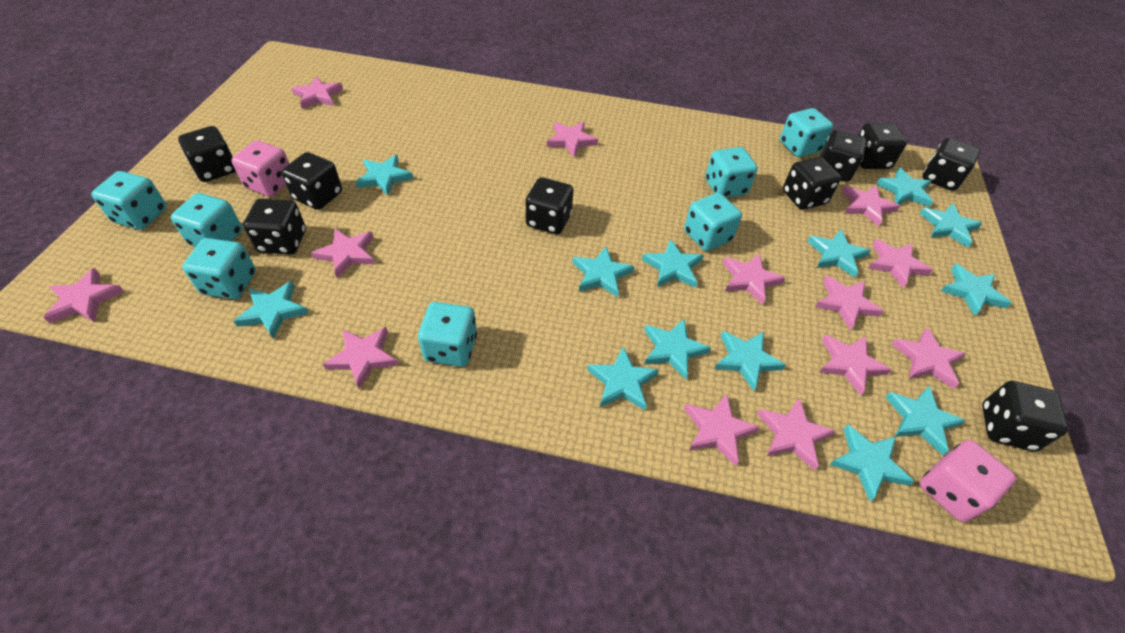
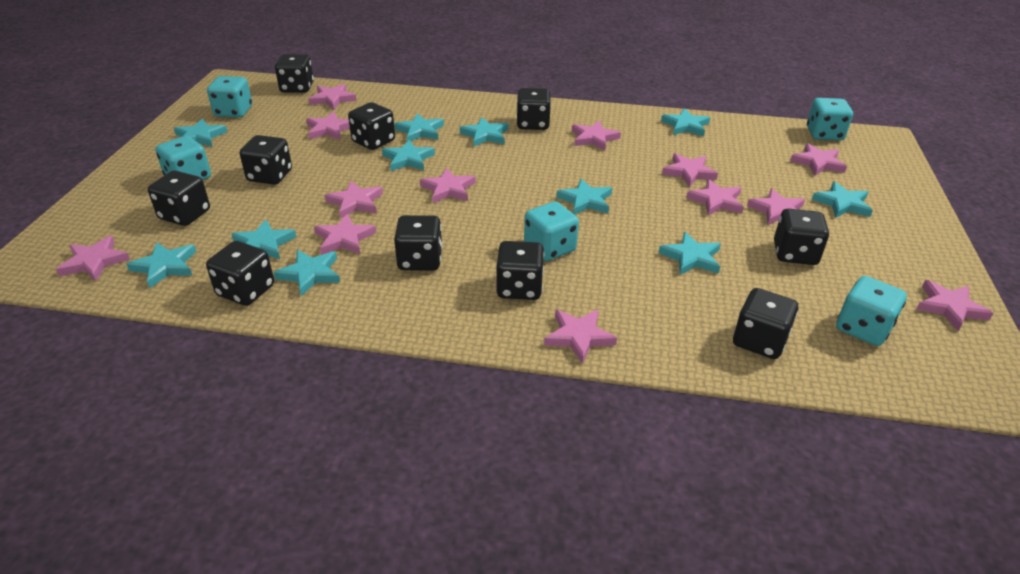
black dice: [178,126,236,182] [243,198,306,255] [282,152,342,210] [526,177,573,234] [783,157,841,210] [820,130,867,182] [858,123,907,169] [923,138,980,191] [982,381,1068,452] = 9 -> [148,170,210,226] [206,241,274,306] [240,135,292,185] [275,54,314,93] [348,102,395,150] [394,215,442,271] [496,241,544,300] [516,88,551,130] [733,288,798,359] [774,209,829,265] = 10
pink dice: [231,140,289,197] [920,440,1016,522] = 2 -> none = 0
turquoise dice: [91,171,167,230] [171,193,243,247] [182,238,256,299] [418,302,477,367] [684,193,742,251] [705,147,758,198] [780,108,833,157] = 7 -> [155,136,211,180] [207,76,252,118] [524,201,579,261] [807,98,853,140] [836,276,907,346] = 5
turquoise star: [233,281,308,339] [355,155,413,196] [572,247,634,298] [587,346,659,410] [642,239,704,288] [644,318,711,380] [714,331,786,391] [807,230,870,278] [829,425,915,501] [876,168,933,207] [885,386,966,455] [919,203,982,248] [941,264,1011,316] = 13 -> [127,242,196,288] [174,118,227,147] [232,219,296,259] [273,250,340,296] [382,140,435,171] [394,113,444,141] [460,117,509,147] [556,179,612,215] [659,232,721,275] [661,108,710,137] [812,182,873,218] = 11

